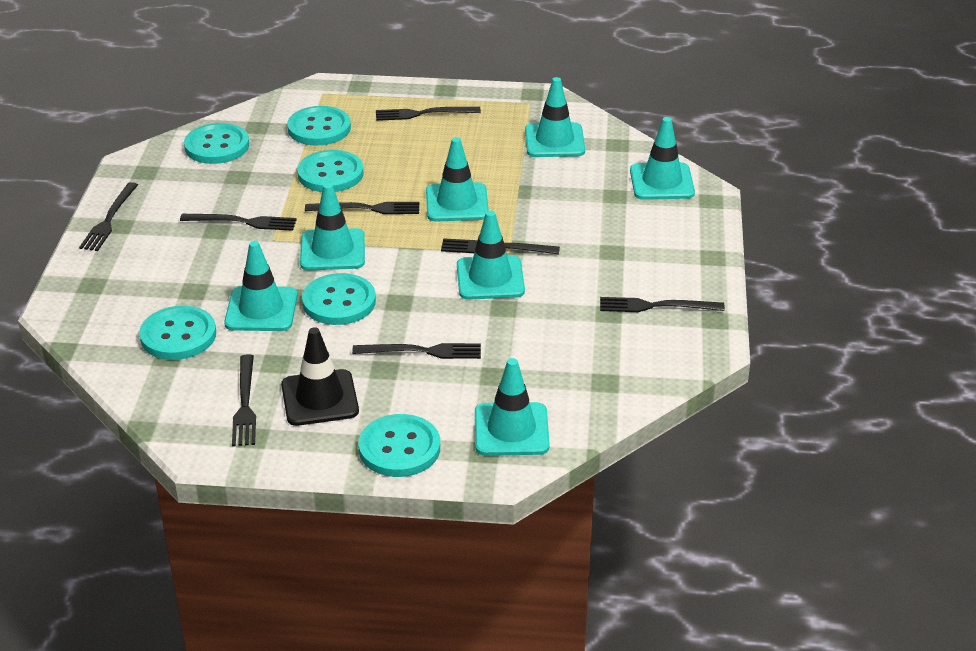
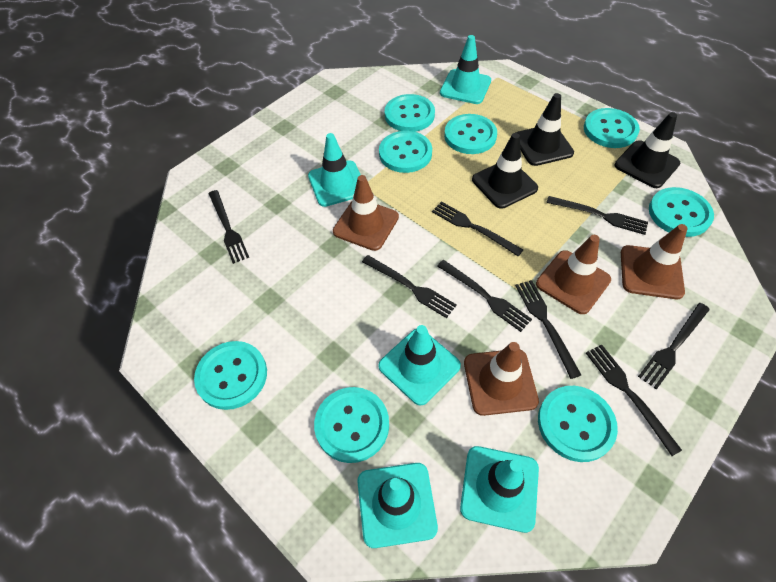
black traffic cone: [281,327,359,426] = 1 -> [472,133,538,209] [515,93,574,166] [614,112,680,188] = 3
brown traffic cone: none = 0 -> [333,175,399,251] [464,342,539,416] [536,235,611,314] [621,224,688,299] = 4
turquoise button: [139,306,216,360] [184,123,249,164] [287,106,351,146] [297,150,363,192] [302,273,376,325] [358,414,440,477] = 6 -> [194,341,267,410] [314,387,389,463] [379,131,432,173] [385,94,435,132] [444,114,497,154] [538,386,618,462] [584,108,640,148] [649,187,714,237] = 8
turquoise traffic cone: [224,241,298,331] [300,183,365,270] [426,137,489,221] [457,211,525,300] [475,358,550,456] [525,77,585,157] [630,117,695,200] = 7 -> [308,133,361,207] [357,463,438,548] [378,325,461,406] [440,35,491,104] [460,446,539,533] = 5

